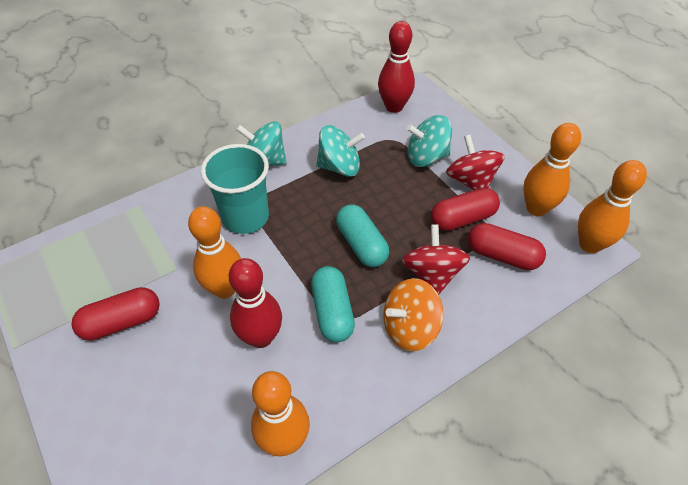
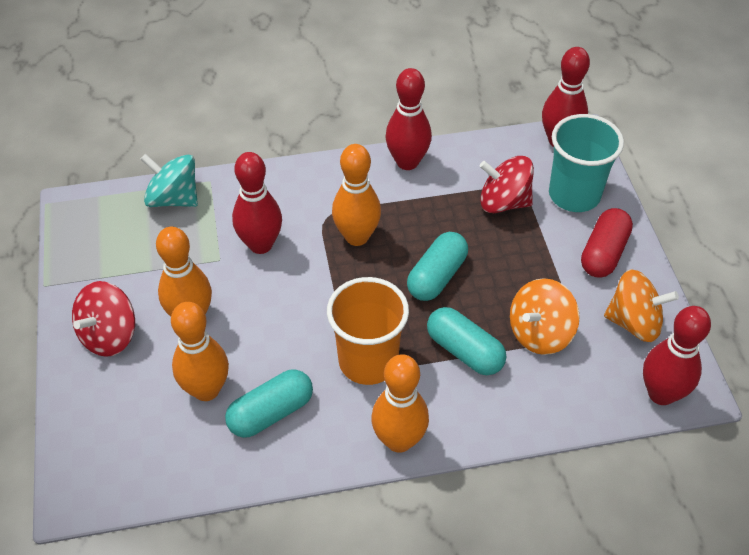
orange cup: none = 0 -> [327,277,409,385] = 1
orange spinning top: [383,278,444,351] = 1 -> [510,278,580,355] [604,269,679,342] = 2
red bowling pin: [229,258,282,348] [378,21,415,113] = 2 -> [232,152,282,254] [385,68,432,170] [542,47,590,147] [643,306,711,405] = 4
red capsule: [72,287,160,340] [431,188,500,231] [468,223,546,270] = 3 -> [581,208,633,277] = 1
turquoise capsule: [311,266,355,342] [336,204,389,267] = 2 -> [225,369,313,438] [407,232,468,301] [427,307,506,375] = 3
turquoise spinning top: [236,121,287,166] [316,125,365,177] [407,115,452,167] = 3 -> [141,154,198,207] = 1

